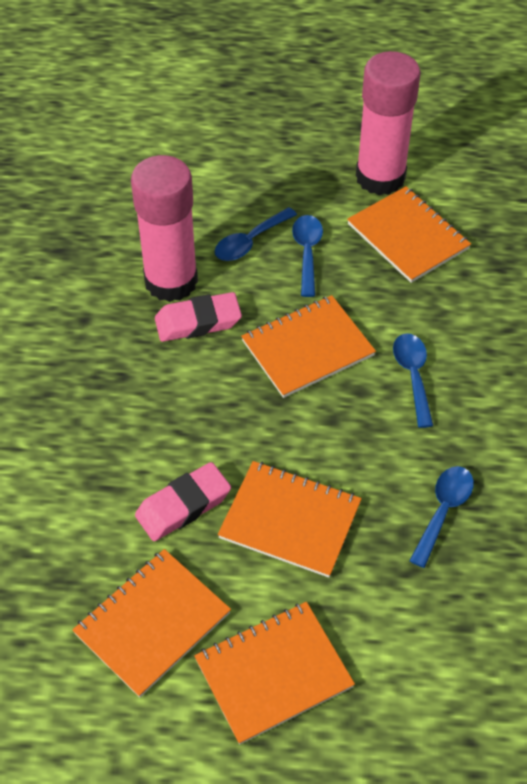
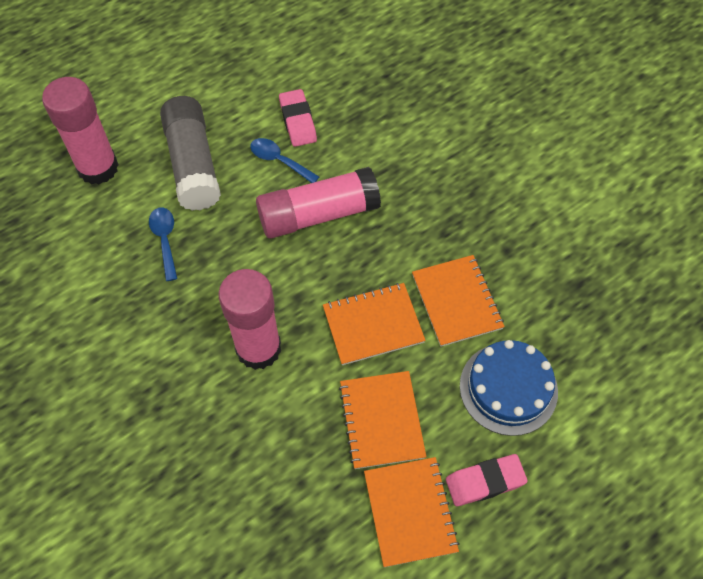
blue cake: none = 0 -> [460,340,558,436] = 1
blue spoon: [215,207,297,261] [292,215,323,297] [393,333,433,428] [409,466,474,568] = 4 -> [149,207,178,281] [250,138,319,183] = 2
grey glue stick: none = 0 -> [160,96,221,211] = 1
orange notebook: [73,549,231,698] [194,602,355,745] [218,461,362,578] [241,295,376,398] [347,186,471,283] = 5 -> [323,283,426,365] [339,371,427,469] [364,457,460,567] [412,255,505,347] = 4
pink glue stick: [131,155,198,302] [356,51,421,195] = 2 -> [42,77,119,185] [218,269,281,370] [256,167,381,239] = 3

